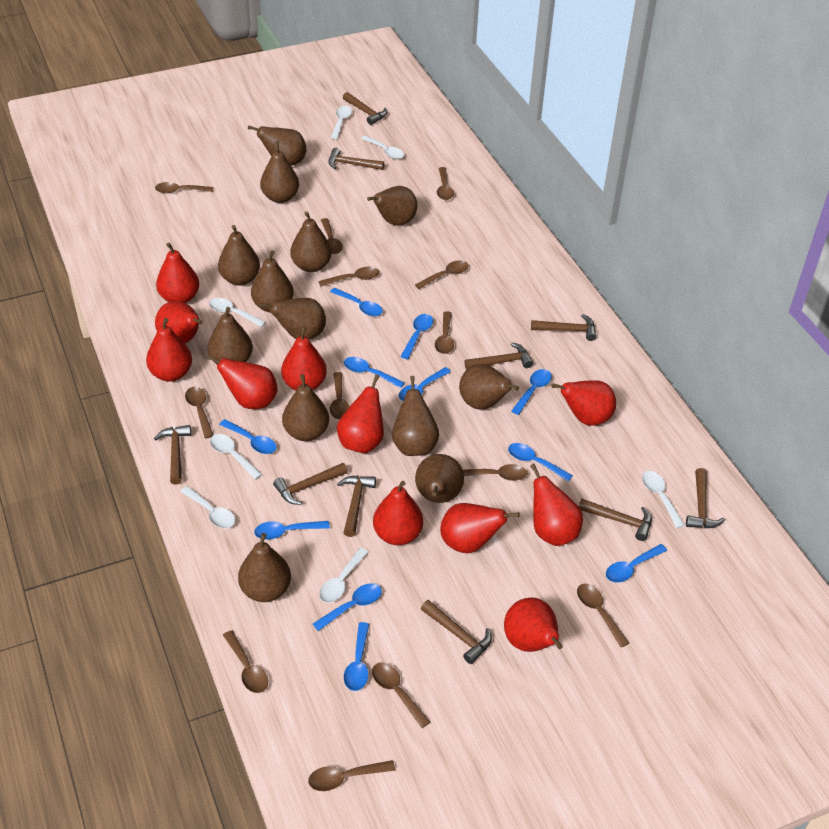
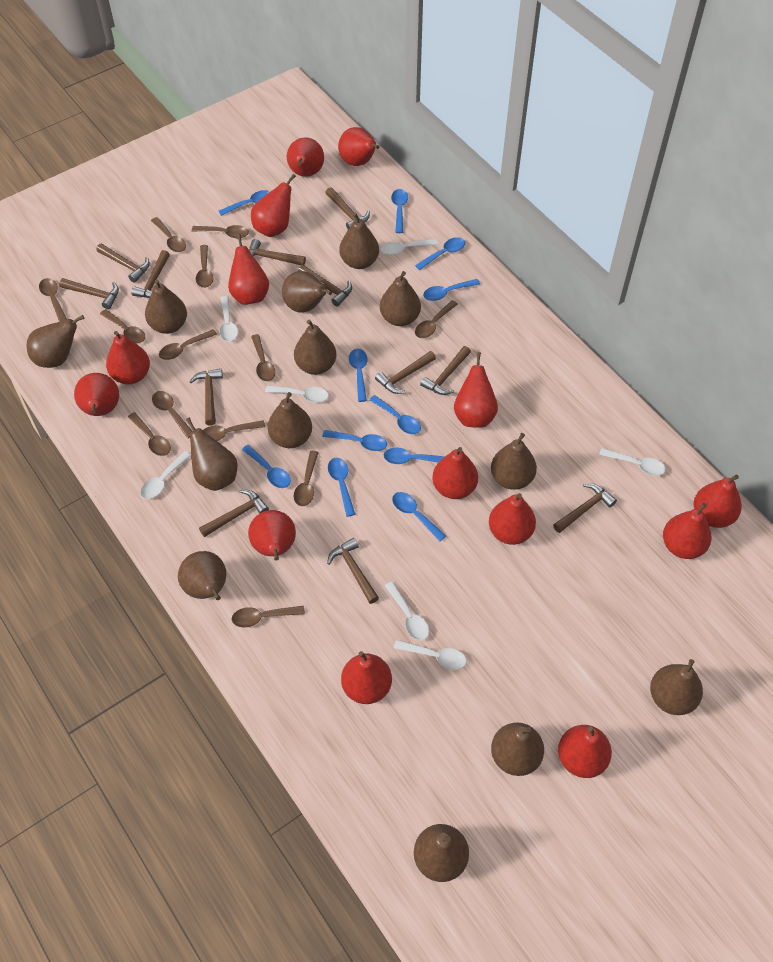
brown hammer: [154,425,191,485] [273,463,348,505] [328,148,384,170] [337,476,376,537] [343,92,387,125] [421,600,492,664] [464,342,533,370] [531,314,596,341] [578,499,652,541] [686,468,725,528] = 10 -> [59,278,119,309] [96,244,150,283] [131,250,170,298] [189,369,223,426] [199,490,269,537] [249,239,306,265] [298,265,352,306] [325,187,370,229] [327,538,379,604] [375,351,436,394] [420,346,471,395] [553,483,617,533] = 12
red pear: [146,318,192,382] [155,301,203,343] [156,243,199,303] [206,355,277,409] [281,326,327,390] [337,374,384,453] [373,481,423,545] [440,503,519,553] [504,597,563,652] [530,463,583,546] [551,380,616,426] = 11 -> [74,373,119,416] [106,331,150,384] [228,234,269,305] [248,510,296,561] [251,174,296,237] [287,138,324,177] [338,127,380,166] [341,651,392,704] [432,447,478,499] [454,352,498,428] [489,493,536,545] [558,725,612,778] [663,503,711,559] [694,474,742,528] = 14

